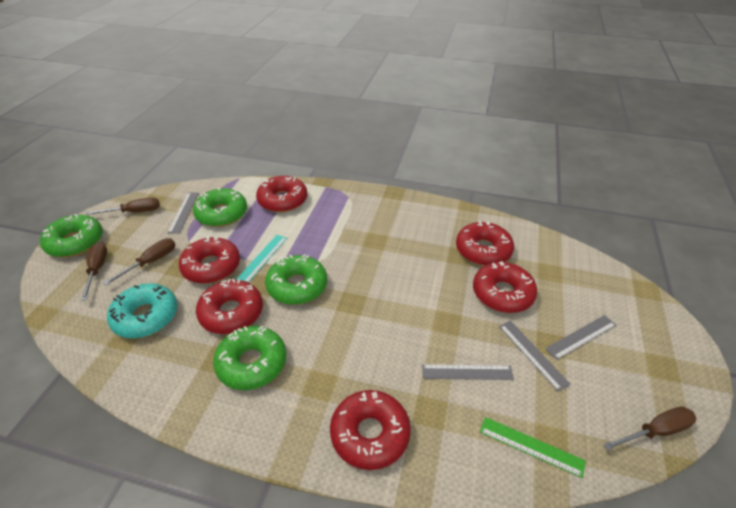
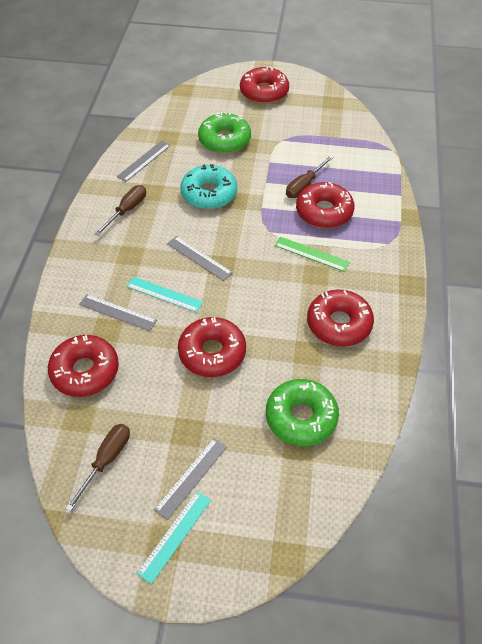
brown screwdriver: [81,242,107,301] [86,197,160,215] [103,238,175,286] [603,406,696,450] = 4 -> [65,424,130,512] [94,185,146,236] [286,155,334,198] = 3
green donut: [40,214,103,257] [193,188,247,227] [213,326,286,390] [265,254,327,305] = 4 -> [198,112,251,154] [266,379,339,446] = 2
red donut: [179,237,240,284] [196,279,263,334] [256,176,307,212] [330,390,411,470] [456,221,514,266] [473,261,537,313] = 6 -> [48,335,119,397] [178,317,246,377] [240,67,289,104] [296,182,355,228] [307,290,374,346] = 5
turquoise ruler: [236,235,287,283] = 1 -> [126,276,203,313] [136,491,211,584] = 2

